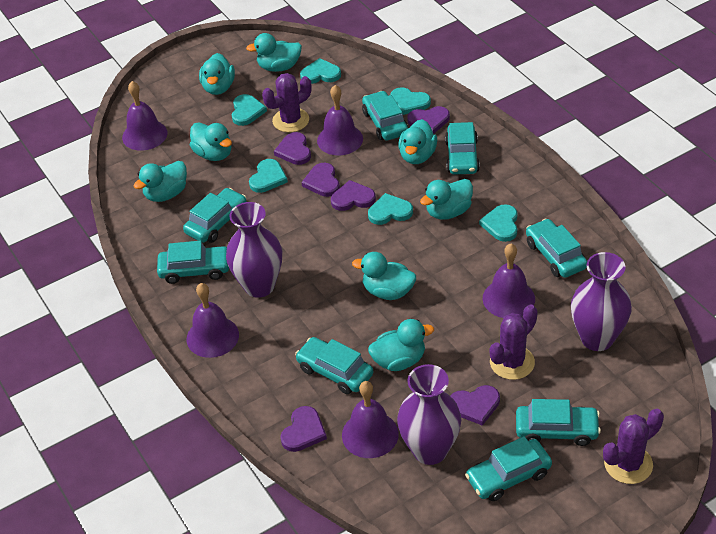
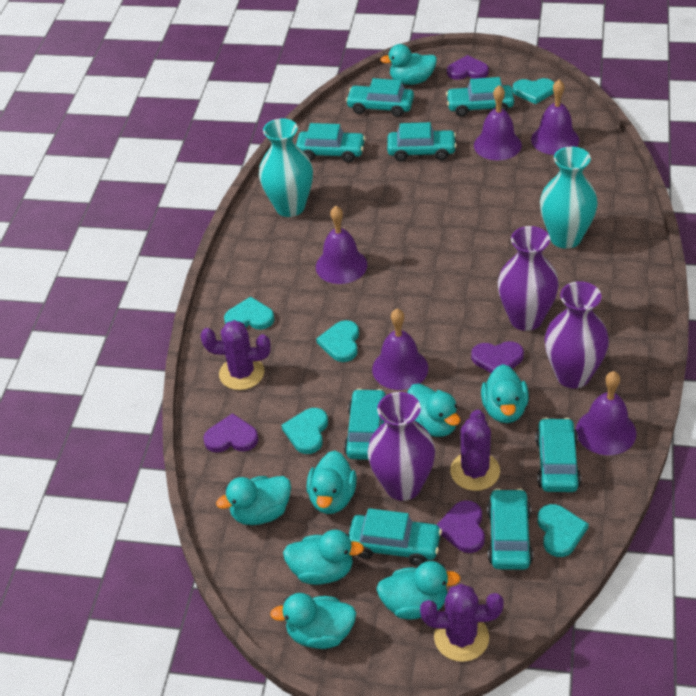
purple heart: [274,132,311,165] [280,406,327,452] [301,163,340,197] [331,180,376,211] [407,106,450,134] [451,385,500,426] = 6 -> [203,413,259,452] [437,500,485,553] [447,55,489,80] [471,341,524,373] = 4
turquoise heart: [232,94,267,126] [249,159,288,193] [300,58,341,84] [368,193,413,225] [390,87,431,115] [479,204,518,242] = 6 -> [224,297,275,330] [282,408,328,454] [316,320,359,362] [513,78,554,104] [538,504,589,557] = 5
turquoise vase: none = 0 -> [259,118,313,217] [540,147,598,249] = 2

